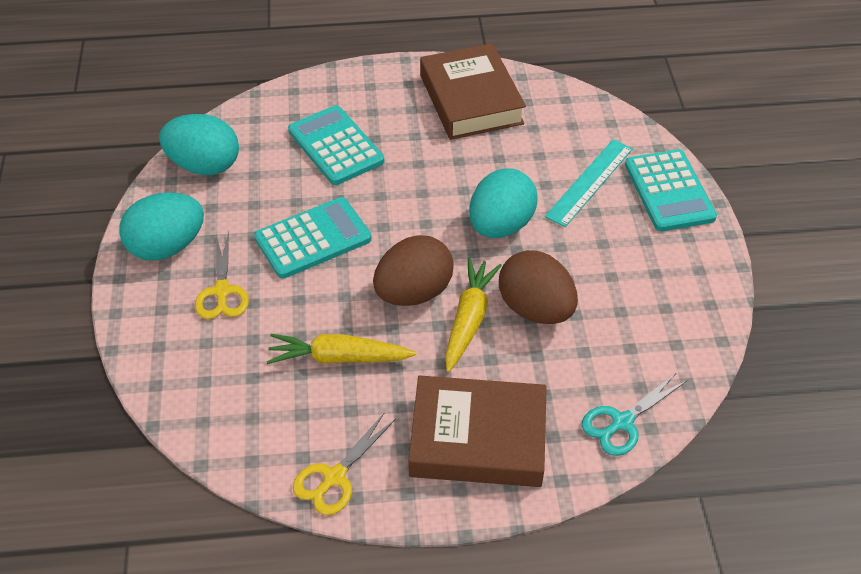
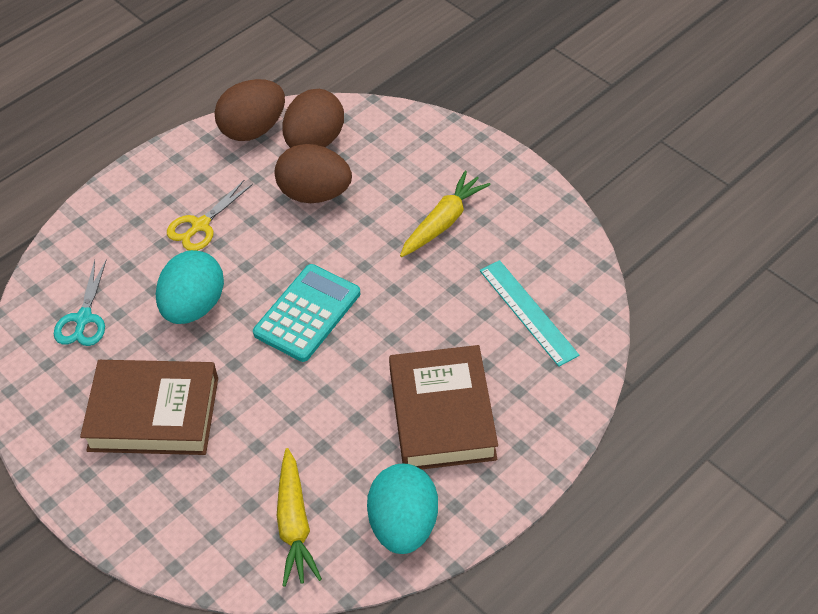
brown egg: [373,235,454,306] [499,250,578,324] = 2 -> [214,79,285,141] [275,144,352,203] [282,89,344,148] = 3
turquoise calculator: [254,197,372,279] [288,105,384,185] [625,149,717,232] = 3 -> [253,264,360,362] = 1
turquoise egg: [119,192,204,261] [159,114,239,175] [469,168,538,238] = 3 -> [156,250,224,324] [367,464,438,554] = 2
yellow scissors: [195,231,249,319] [293,412,396,515] = 2 -> [167,180,253,251] = 1

